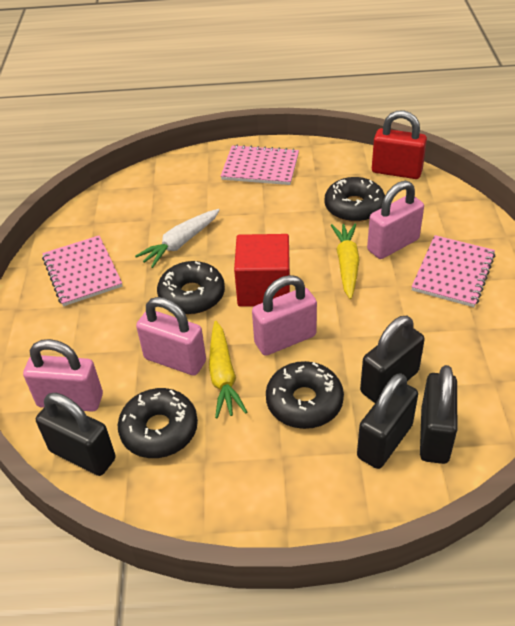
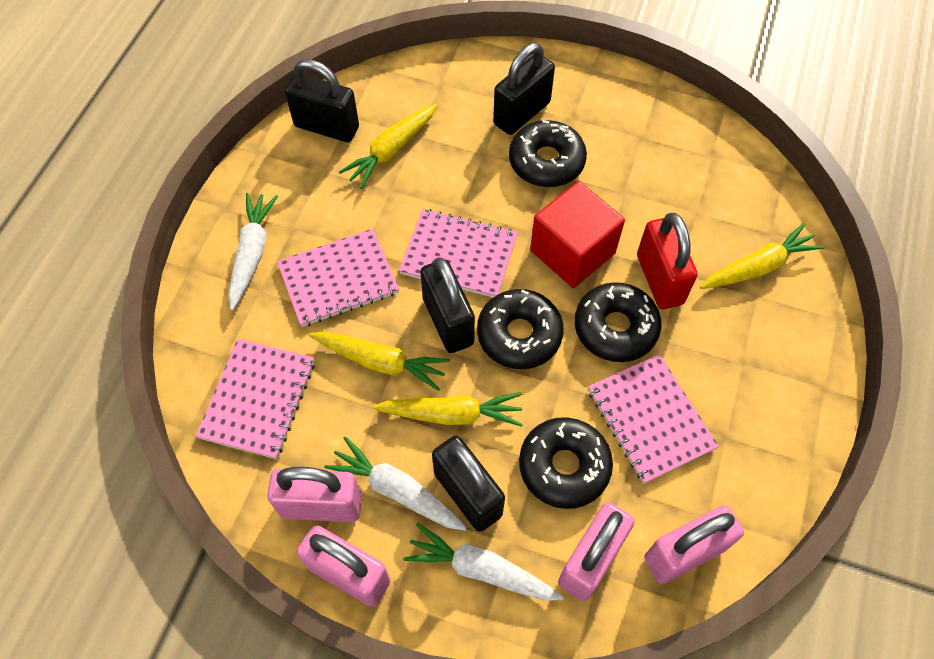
pink notebook: [42,235,123,306] [221,145,299,185] [411,235,495,307] = 3 -> [196,339,315,459] [277,229,399,327] [399,209,518,297] [588,354,719,484] = 4
white carrot: [135,209,220,268] = 1 -> [228,193,278,311] [324,436,467,531] [403,523,564,601] = 3
yellow carrot: [209,321,247,418] [331,223,360,299] = 2 -> [309,332,450,391] [339,103,437,189] [373,392,523,427] [700,223,824,289] = 4

